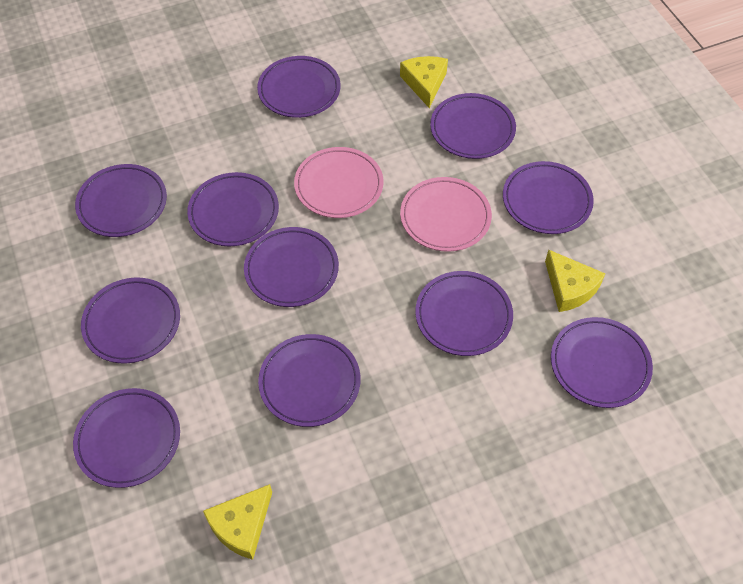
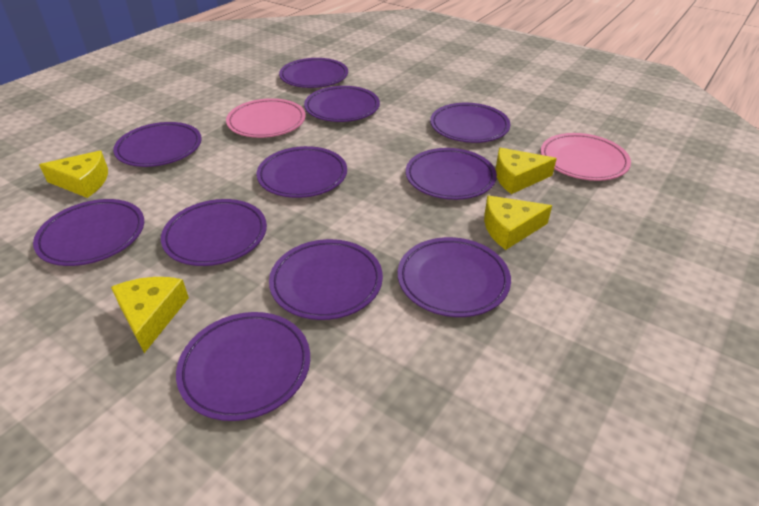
yellow cheese: [203,484,272,560] [400,56,448,108] [545,250,606,312] = 3 -> [39,151,108,198] [111,277,189,353] [484,195,552,250] [495,148,557,194] = 4

